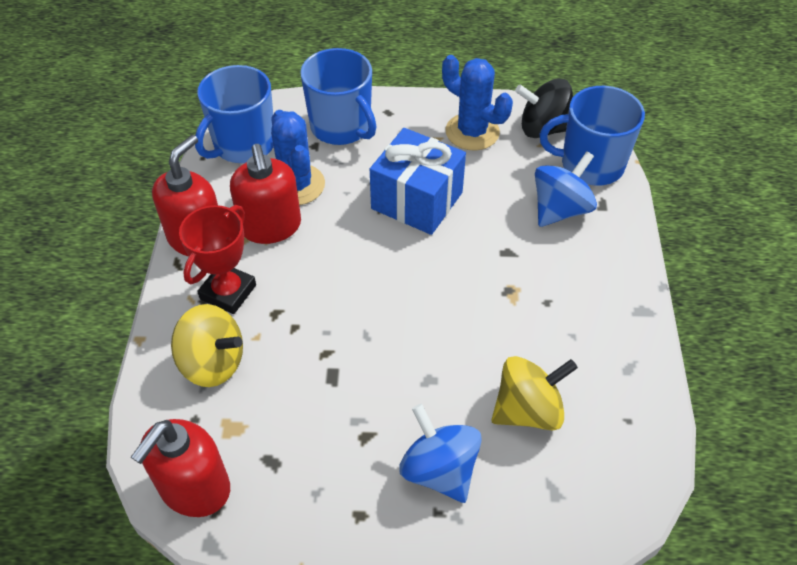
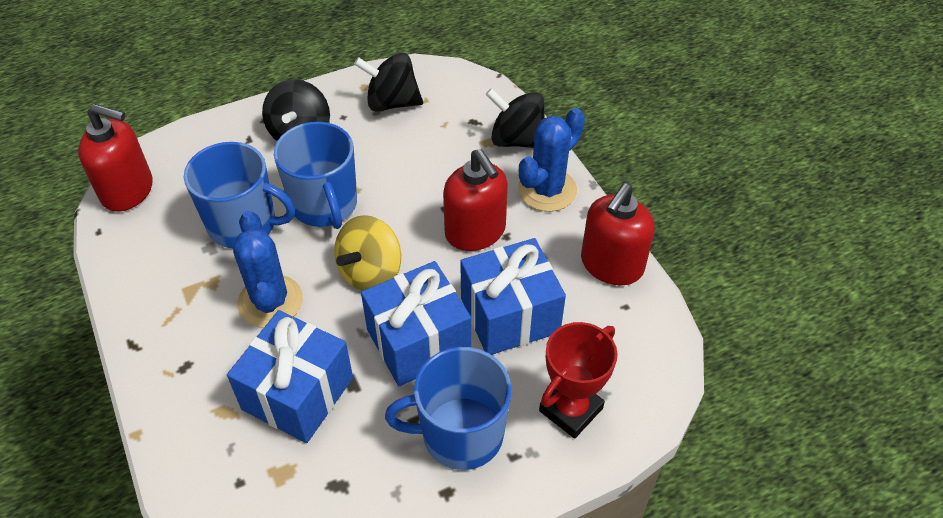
black spinning top: [515,78,573,138] = 1 -> [262,79,330,141] [354,53,423,112] [486,88,545,148] = 3
blue gift: [370,128,466,235] = 1 -> [227,310,353,443] [361,261,471,386] [460,238,566,355] = 3
blue spinning top: [399,404,482,503] [535,151,597,227] = 2 -> none = 0
yellow spinning top: [171,304,243,387] [491,356,578,431] = 2 -> [334,215,401,291] = 1

